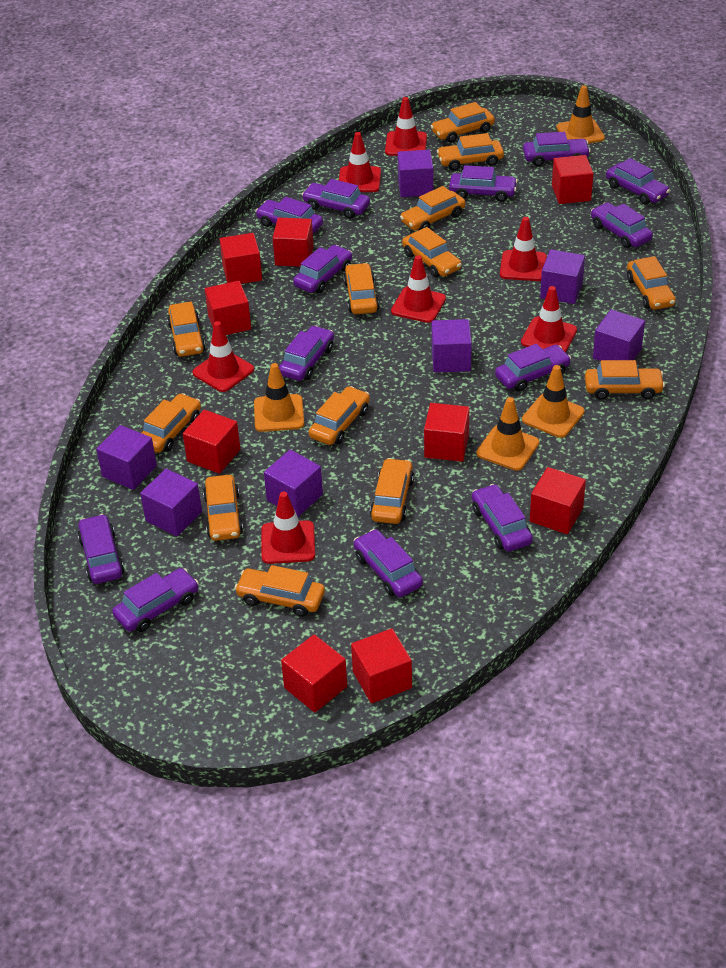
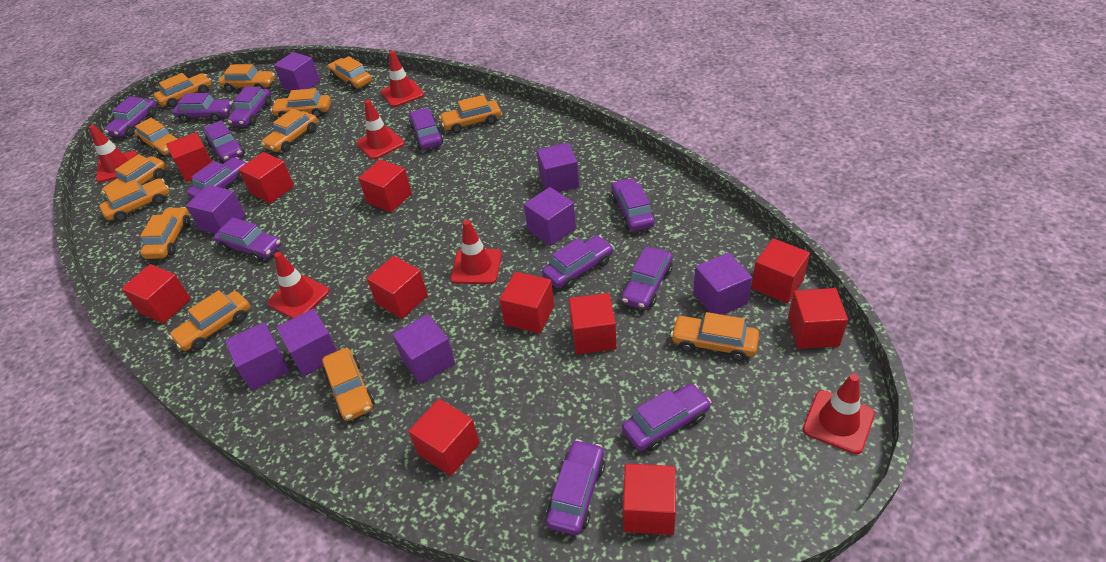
orange traffic cone: [254,363,304,432] [477,397,539,471] [522,365,584,438] [557,85,605,144] = 4 -> none = 0
purple car: [78,514,124,584] [112,568,199,632] [255,197,323,234] [279,325,334,381] [293,245,352,293] [302,179,370,219] [354,529,423,597] [449,165,518,202] [472,484,533,552] [495,344,571,391] [523,132,591,166] [591,202,653,248] [606,158,670,205] = 13 -> [104,96,157,137] [173,93,232,122] [187,157,248,199] [204,120,245,163] [214,218,281,262] [228,86,272,127] [409,108,443,149] [542,235,613,289] [546,439,605,535] [611,178,655,231] [621,247,673,310] [622,384,711,452] = 12
purple cube: [96,425,157,490] [140,469,202,536] [264,450,323,517] [398,150,433,197] [432,319,472,373] [540,249,585,304] [593,309,645,361] = 7 -> [186,185,246,234] [225,322,290,391] [274,52,320,91] [276,309,337,377] [392,314,455,384] [524,187,576,246] [537,143,579,192] [693,253,752,315] = 8
red cube: [183,410,240,474] [205,281,251,335] [220,233,262,284] [273,218,314,267] [281,634,347,712] [351,628,412,704] [424,403,469,462] [530,467,586,534] [552,155,594,204] = 9 -> [121,264,191,324] [166,132,212,182] [239,152,294,204] [358,159,412,212] [367,256,428,319] [408,399,480,476] [500,272,554,333] [569,293,617,354] [623,464,676,535] [751,238,810,303] [788,288,848,349] = 11
red traffic cone: [192,321,254,392] [261,492,315,564] [339,132,381,192] [385,97,427,156] [391,255,446,323] [500,217,547,281] [521,286,577,352] = 7 -> [89,125,138,183] [267,252,329,319] [356,100,405,160] [381,51,424,107] [450,220,502,284] [803,374,875,454] = 6

